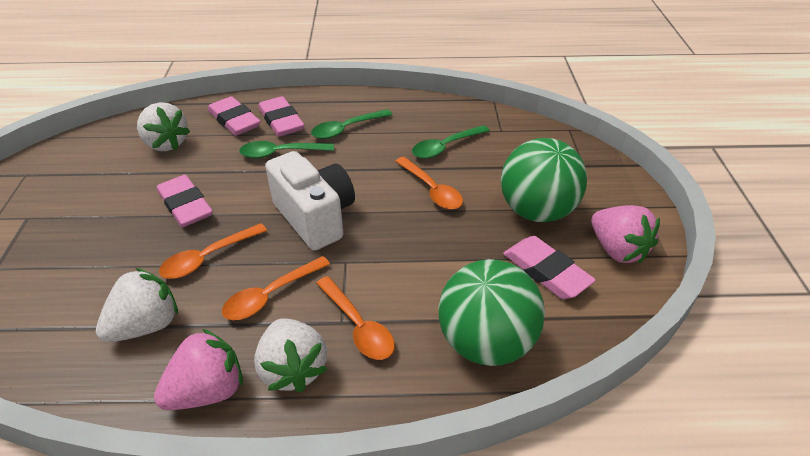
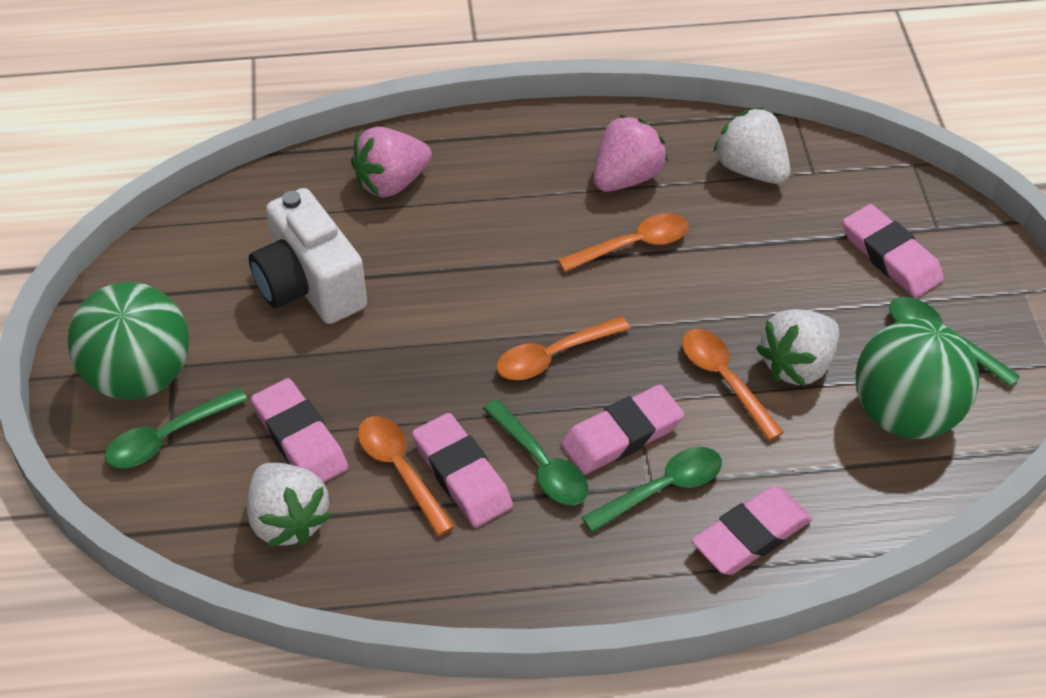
green spoon: [239,141,334,158] [311,109,393,139] [412,125,490,159] = 3 -> [105,387,248,468] [483,399,588,505] [582,447,722,532] [889,297,1020,387] = 4
pink eraser: [157,175,213,227] [208,96,261,136] [258,96,304,137] [503,236,596,299] = 4 -> [251,378,348,483] [412,413,513,527] [561,385,684,475] [691,486,812,575] [843,204,944,298] = 5

